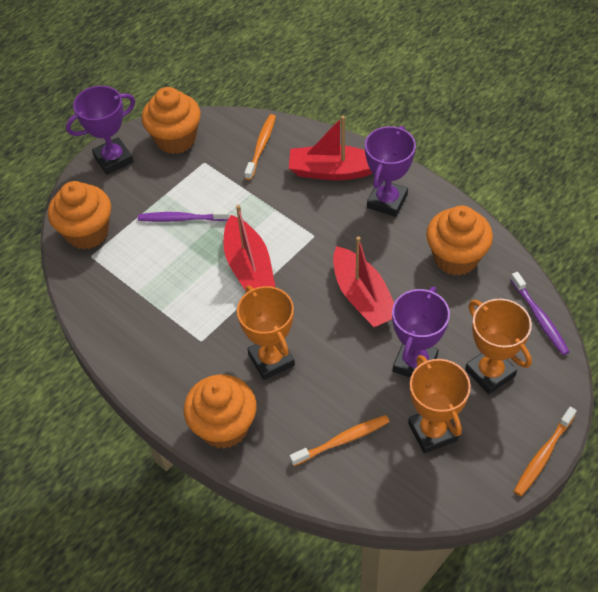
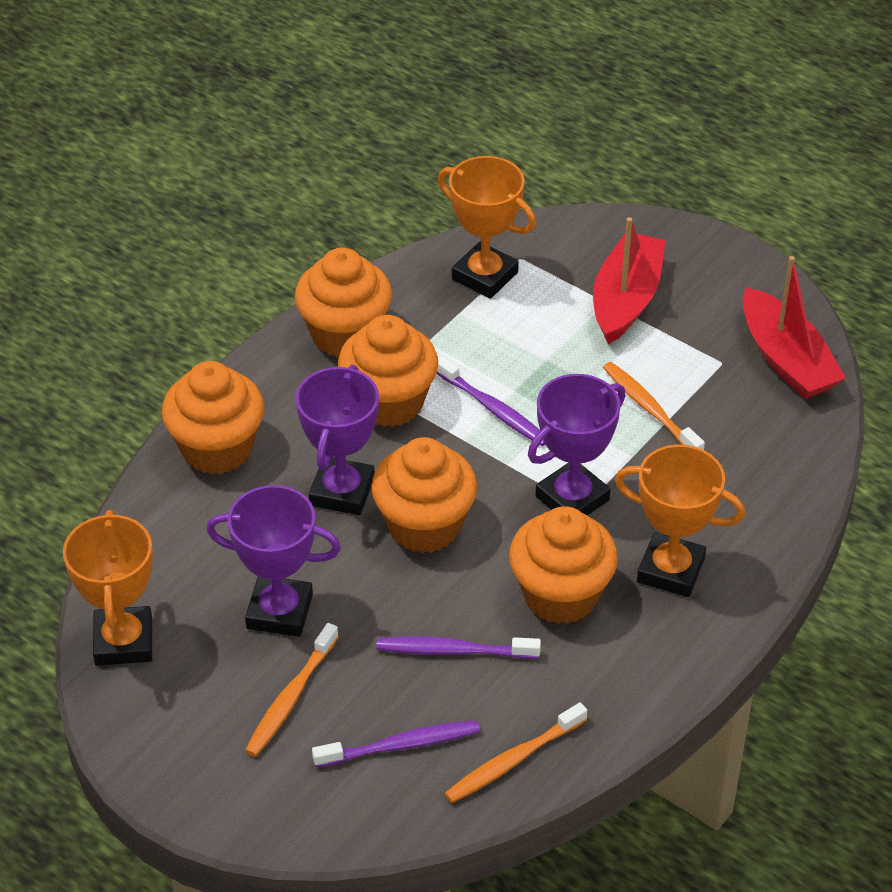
orange cupcake: [48,181,111,249] [142,87,201,154] [184,374,257,449] [426,205,493,276] = 4 -> [162,361,264,475] [295,248,392,358] [338,315,438,427] [371,437,477,553] [509,506,618,624] = 5
purple toothbrush: [138,209,230,222] [510,272,569,355] = 2 -> [312,720,480,767] [376,637,541,659] [436,356,545,446] = 3
red boat: [223,205,275,291] [289,116,373,180] [333,236,394,328] = 3 -> [593,217,666,344] [742,256,846,399] = 2

